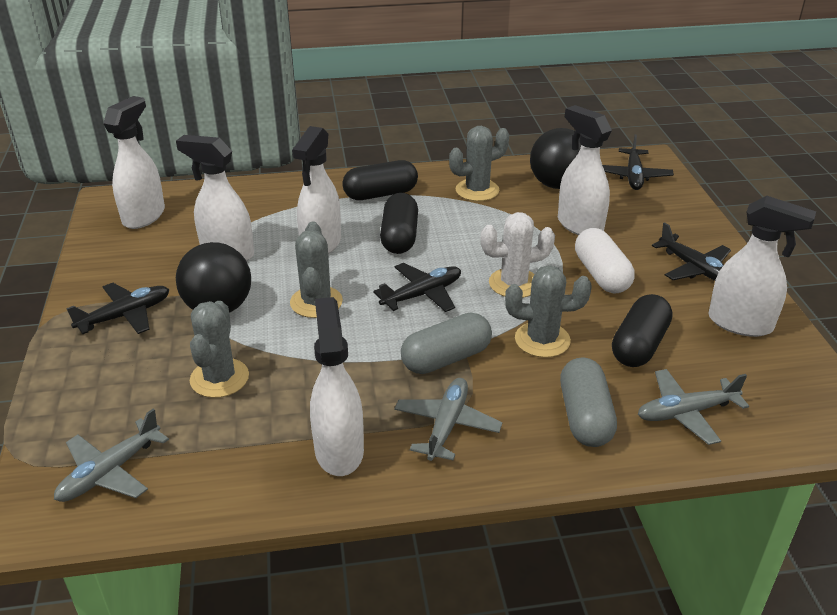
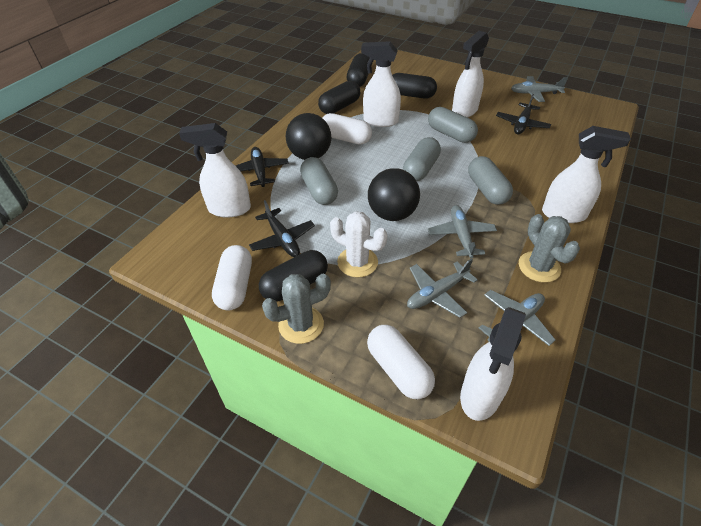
black capsule: [342,160,418,200] [380,193,418,254] [612,294,672,367] = 3 -> [259,250,328,302] [318,81,360,114] [347,53,370,87] [392,73,437,99] = 4
black plane: [66,283,169,334] [373,263,461,312] [602,134,674,190] [652,222,731,281] = 4 -> [236,147,289,187] [249,200,315,257] [496,94,551,135] = 3
grey cactus: [190,301,249,398] [290,222,343,318] [449,126,509,201] [505,265,592,358] = 4 -> [262,274,331,344] [519,214,580,282] = 2
grey capsule: [401,312,492,374] [560,357,617,447] = 2 -> [300,157,338,205] [403,137,441,181] [428,107,478,143] [468,156,513,205] = 4
grey plane: [54,409,169,502] [394,378,503,461] [638,369,749,445] = 3 -> [407,258,478,318] [428,205,497,258] [479,290,555,346] [511,76,568,102] = 4
white capsule: [575,228,635,293] = 1 -> [212,245,252,311] [322,113,372,145] [367,325,435,399] = 3
white spray bottle: [103,96,165,229] [176,135,254,261] [292,126,341,254] [310,297,364,476] [558,105,612,235] [709,196,816,337] = 6 -> [179,123,251,218] [361,41,401,127] [452,31,489,118] [460,307,526,421] [542,126,631,223] = 5

